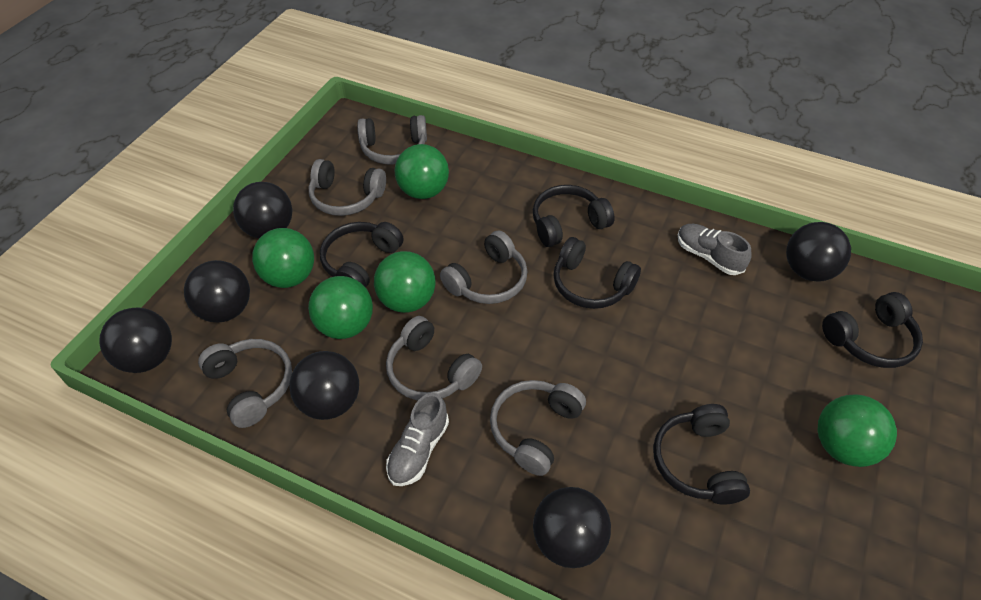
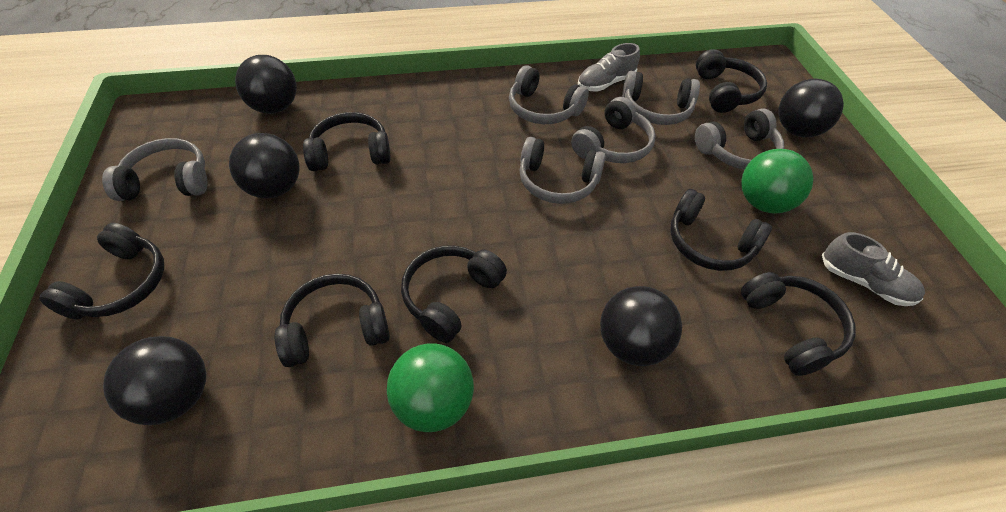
black ball: [100,307,172,373] [184,260,250,322] [233,182,292,238] [289,351,359,420] [533,487,611,568] [786,222,851,282] = 6 -> [103,336,206,425] [229,133,299,198] [235,55,297,114] [600,286,682,366] [778,79,844,137] = 5
black headphones: [320,222,404,287] [533,185,615,247] [553,237,641,309] [653,404,750,504] [822,292,923,368] = 5 -> [39,223,164,320] [275,274,390,367] [303,112,391,171] [401,245,507,343] [670,189,772,271] [696,49,767,113] [741,272,856,376] = 7
green ball: [252,228,314,288] [308,276,373,339] [374,251,435,313] [395,144,449,199] [818,395,897,467] = 5 -> [387,343,474,432] [741,149,813,214] = 2

